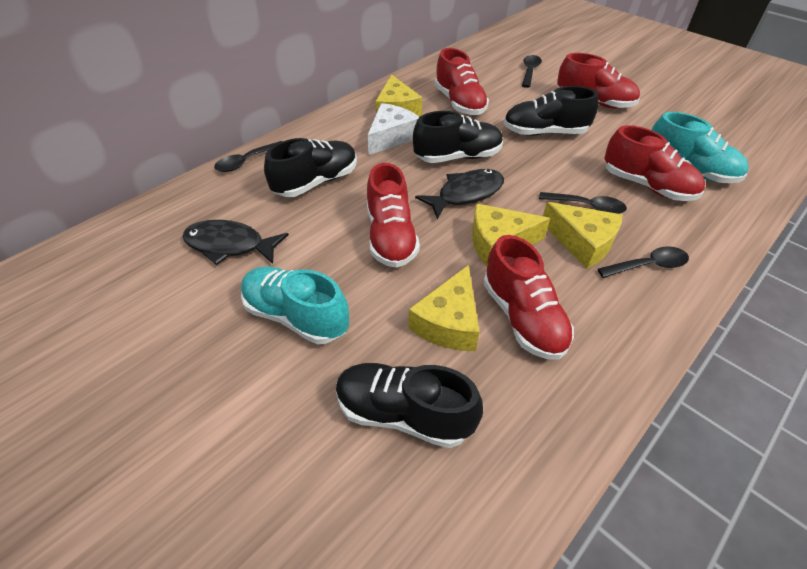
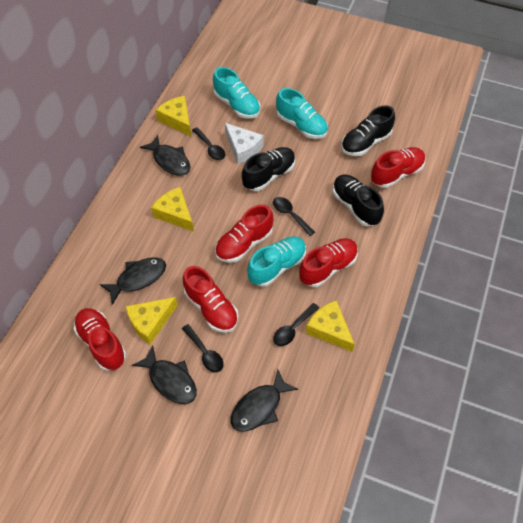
black fish: [182,220,289,265] [415,169,504,219] = 2 -> [99,257,166,305] [132,345,197,404] [140,135,191,176] [231,369,298,432] = 4
black shoe: [264,138,357,197] [336,363,483,448] [413,111,503,163] [504,86,598,136] = 4 -> [242,147,295,191] [332,175,384,226] [341,105,395,156] = 3
turquoise shoe: [241,266,349,344] [652,112,749,183] = 2 -> [213,67,260,119] [247,236,306,287] [276,88,328,139] = 3

